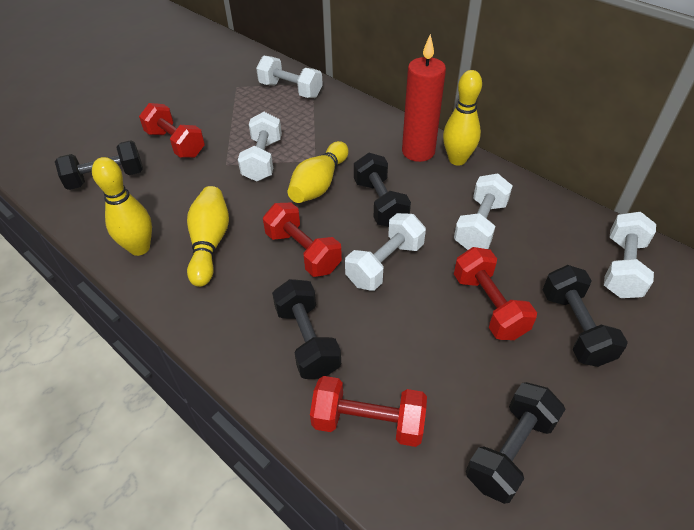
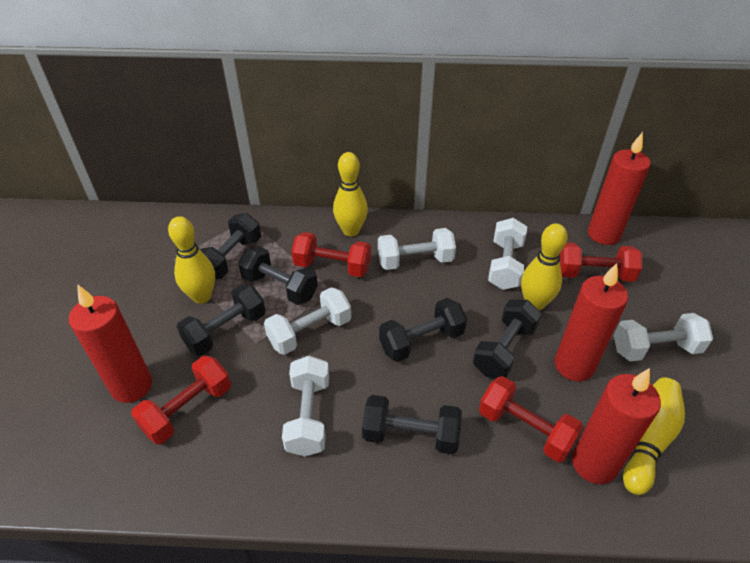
black dumbbell: [55,140,143,190] [272,279,341,379] [354,153,411,227] [466,382,565,504] [543,265,628,367] = 5 -> [177,284,266,356] [200,213,261,279] [238,246,318,305] [362,395,462,454] [379,298,467,362] [473,299,541,378] = 6
red candle: [402,34,446,162] = 1 -> [69,285,152,403] [555,263,628,381] [572,368,661,484] [588,132,651,245] = 4

